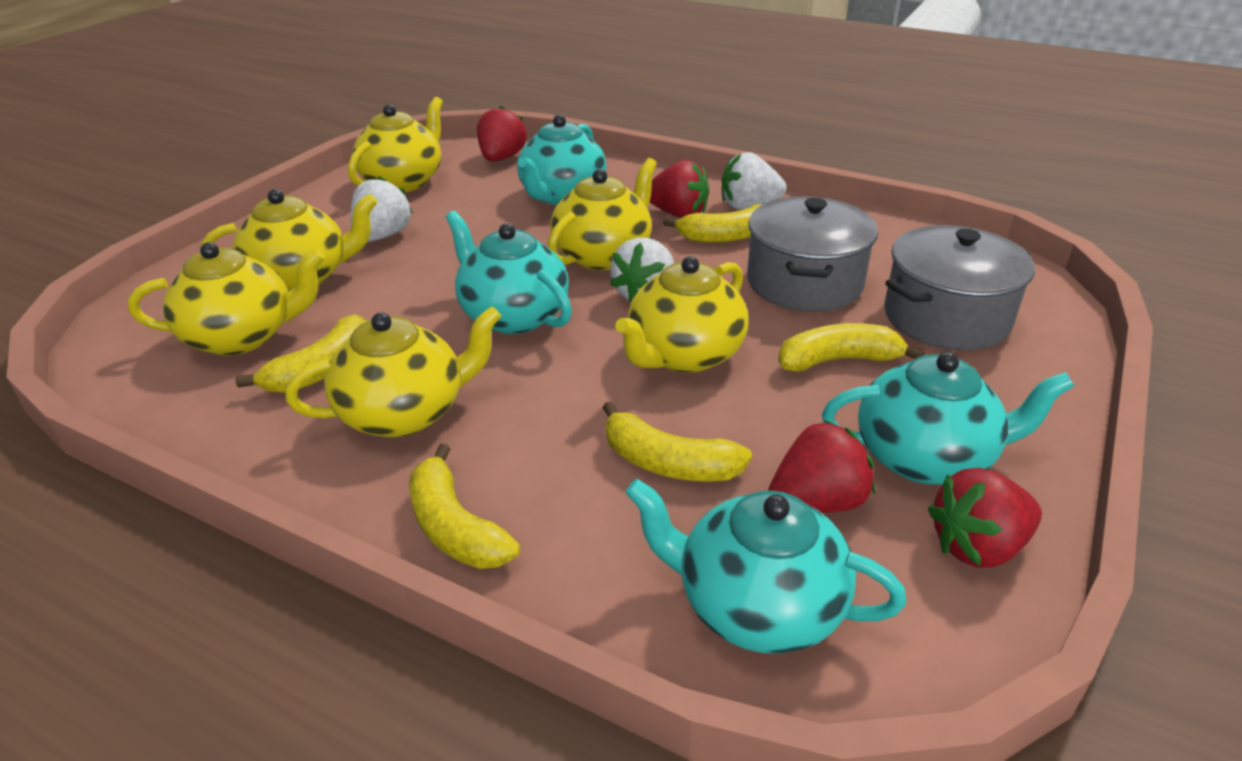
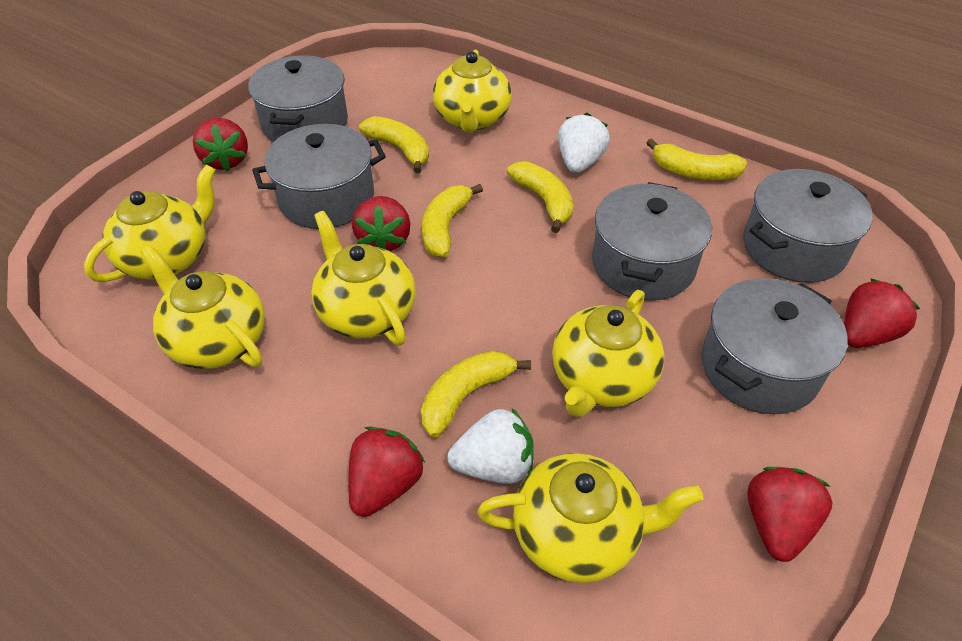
grey pot: [747,196,878,312] [884,225,1035,350] = 2 -> [248,56,348,142] [252,124,386,229] [592,182,712,301] [701,278,848,414] [743,169,873,283] = 5
red strawberry: [477,106,527,162] [650,160,709,218] [768,421,875,513] [928,468,1042,568] = 4 -> [193,118,248,171] [348,427,425,517] [352,196,410,251] [747,467,832,562] [844,278,920,348] = 5
turquoise teapot: [446,211,572,334] [517,114,607,205] [625,479,906,654] [822,352,1074,485] = 4 -> none = 0
white strawberry: [351,176,413,242] [610,237,675,302] [722,152,787,210] = 3 -> [447,408,534,484] [558,113,610,173] = 2

